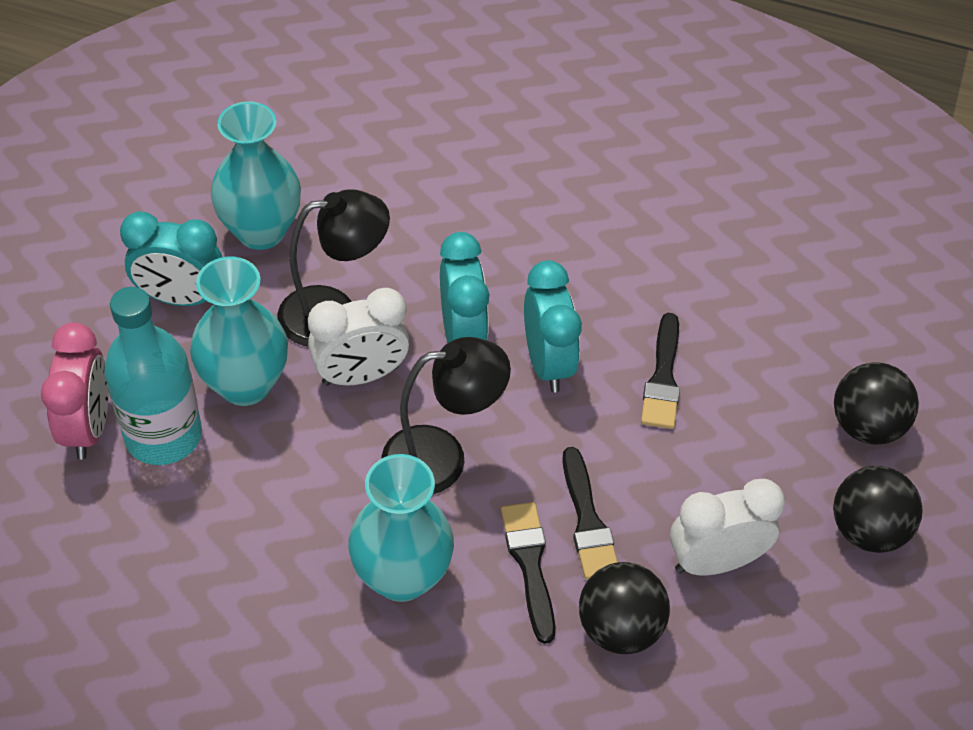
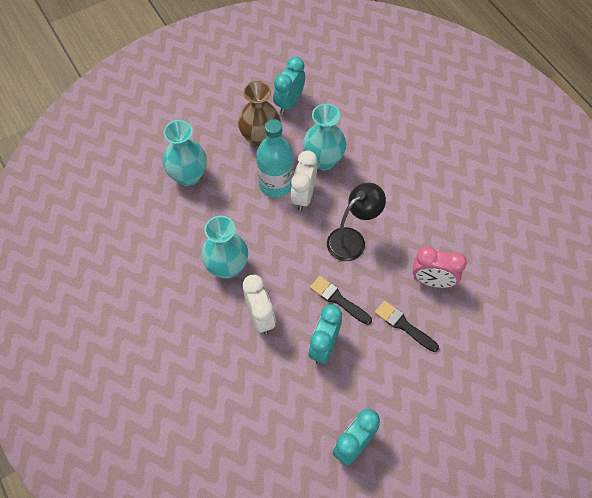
black ball: [579,562,670,654] [833,466,923,553] [834,362,919,445] = 3 -> none = 0
black brush: [501,502,555,644] [562,447,618,580] [641,313,680,429] = 3 -> [310,276,372,325] [375,301,439,352] = 2
black lamp: [277,189,390,346] [381,337,511,494] = 2 -> [327,183,386,261] = 1
brown vase: none = 0 -> [238,81,281,148] = 1

